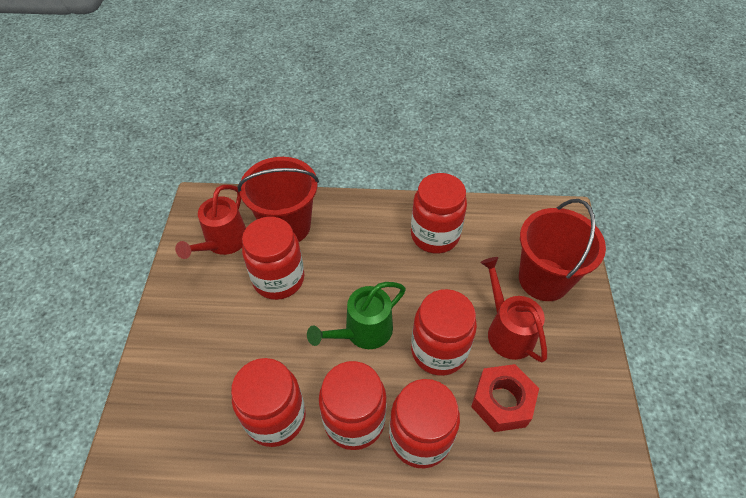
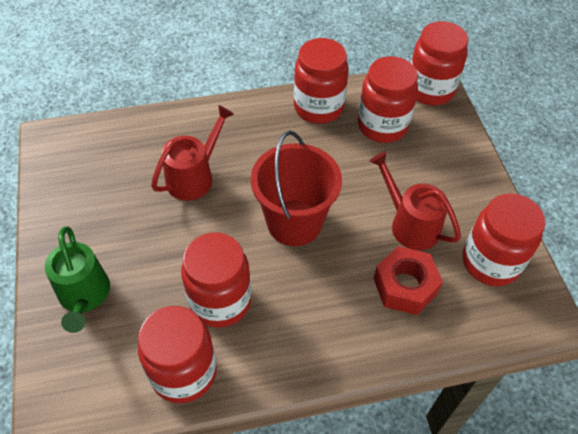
red bucket: [237,157,319,242] [519,199,606,301] = 2 -> [251,131,342,246] = 1

